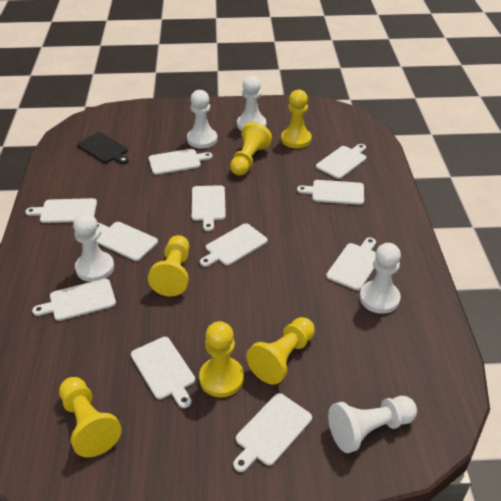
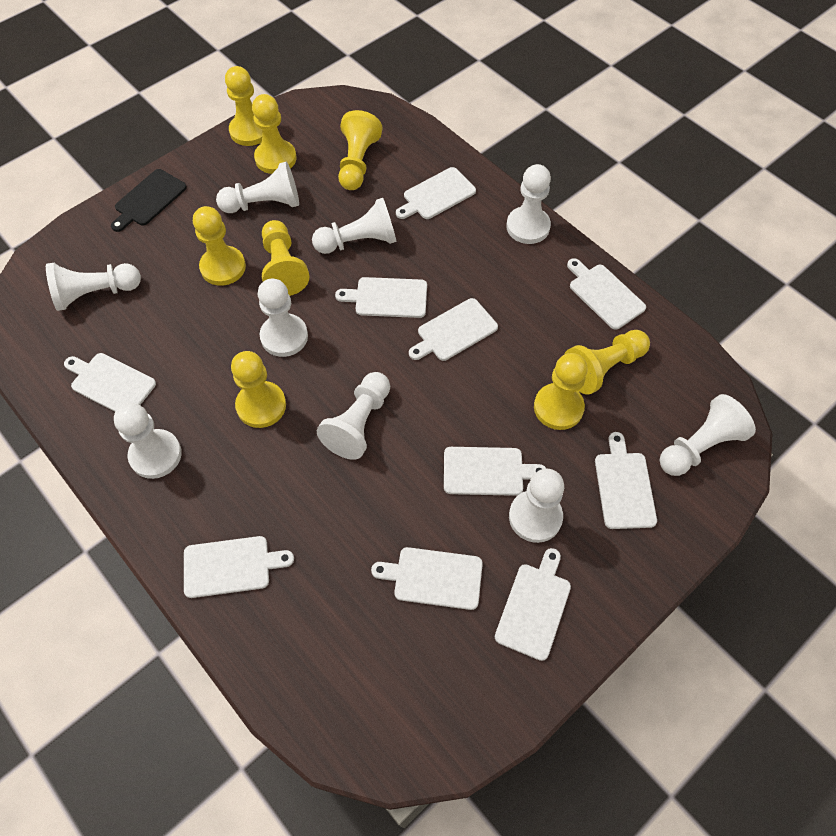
white cutting board: [25,198,97,223] [32,279,116,321] [96,222,158,261] [131,337,195,408] [149,149,213,175] [191,185,226,231] [200,223,268,267] [233,393,312,472] [297,180,364,205] [316,144,366,179] [326,237,376,290] = 11 -> [64,353,156,412] [184,536,294,598] [335,277,427,318] [371,547,483,610] [396,167,476,219] [409,298,498,361] [444,447,547,496] [495,548,571,661] [567,258,646,330] [595,432,657,529] = 10
white pawn: [73,213,114,282] [187,90,218,149] [237,76,266,131] [328,396,417,453] [360,243,401,314] = 5 -> [46,263,141,311] [114,403,182,479] [216,162,299,213] [258,279,308,357] [312,198,397,254] [317,372,390,460] [506,164,551,244] [509,469,564,543] [660,394,756,476] = 9
yellow pawn: [59,377,122,457] [148,235,190,296] [199,321,244,397] [230,122,272,176] [246,317,315,385] [281,90,312,148] = 6 -> [193,206,246,286] [225,66,262,146] [231,351,286,428] [252,94,296,174] [262,220,310,296] [338,110,383,190] [534,353,588,430] [564,330,650,395] = 8

